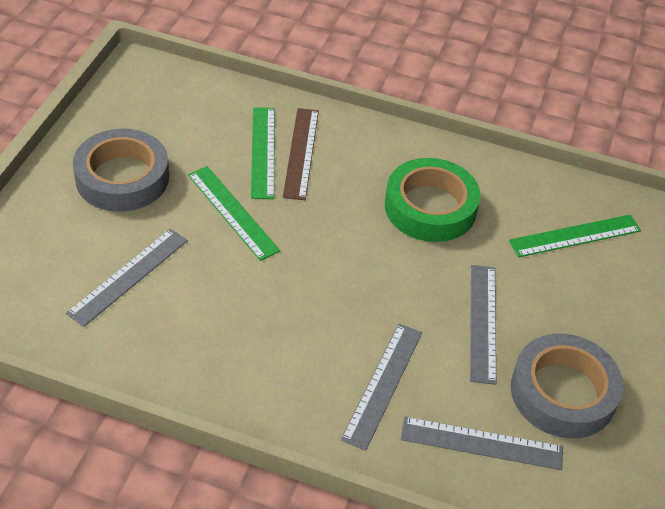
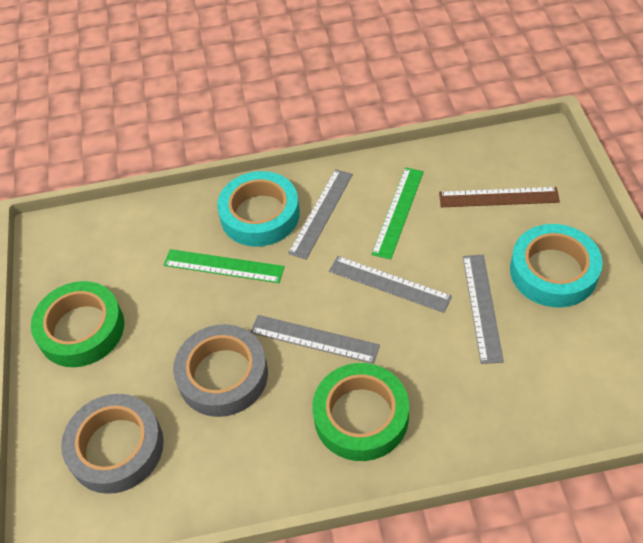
green ruler: [188,166,280,261] [251,107,275,199] [509,215,641,257] = 3 -> [164,249,285,283] [371,167,424,259] = 2
green tape: [385,158,480,242] = 1 -> [31,281,124,367] [312,363,409,461] = 2
turquoise tape: none = 0 -> [217,171,300,247] [510,224,603,308] = 2

